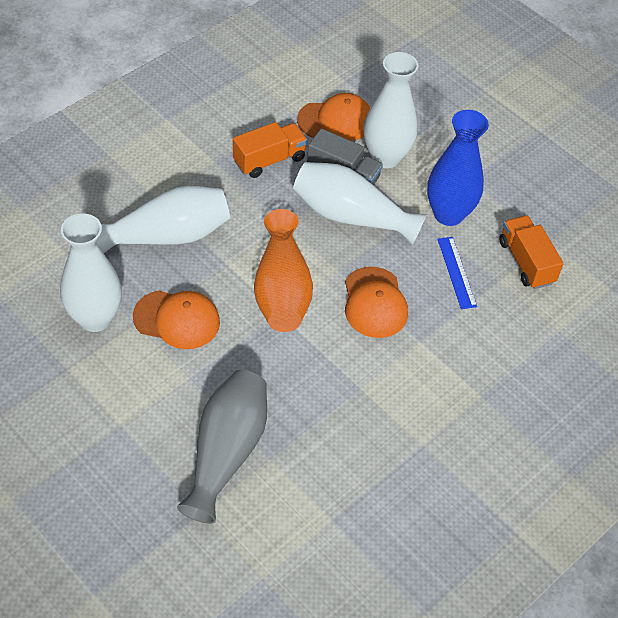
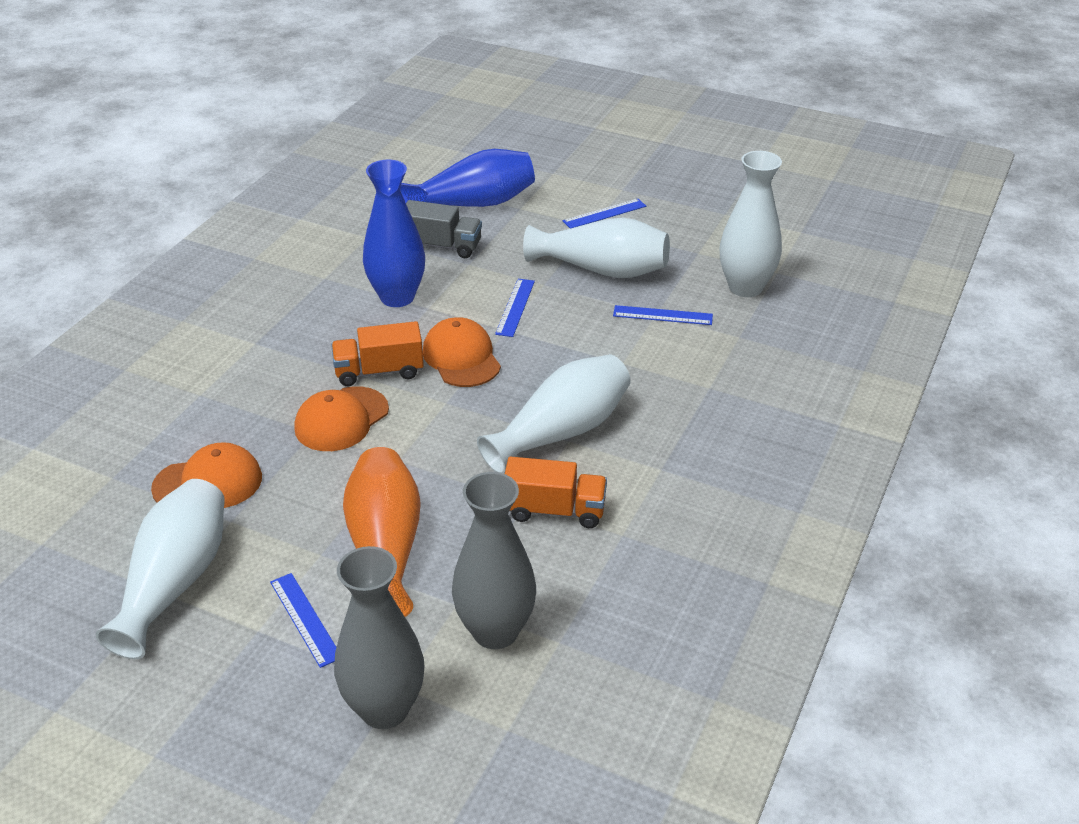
blue ruler: [437,237,477,309] = 1 -> [270,573,336,668] [495,279,535,337] [563,199,646,229] [613,305,713,325] = 4
blue vase: [427,110,489,226] = 1 -> [363,160,425,307] [400,149,535,207] = 2
grey vase: [177,370,267,524] = 1 -> [334,546,424,729] [452,472,536,649] = 2

